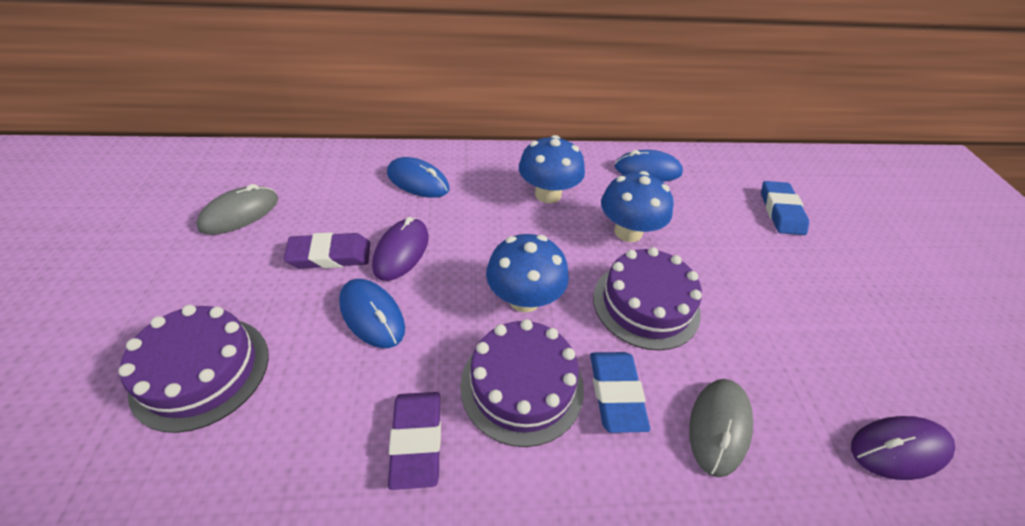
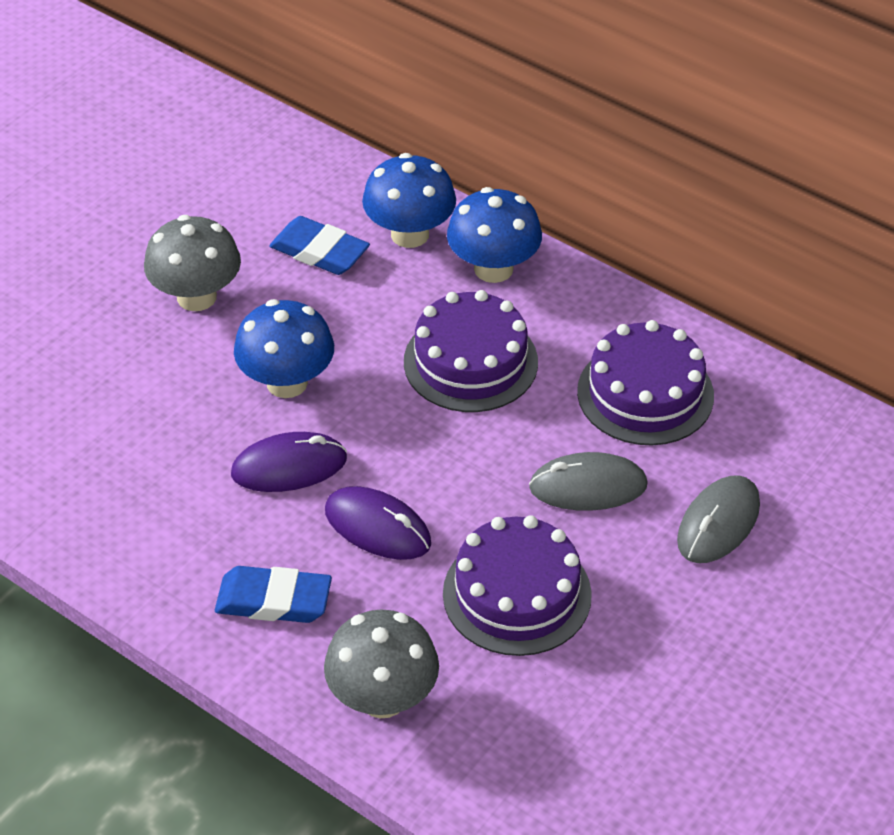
blue mouse: [339,279,405,348] [387,157,449,198] [615,150,683,182] = 3 -> none = 0
grey mushroom: none = 0 -> [144,215,241,311] [324,610,439,718] = 2
purple eraser: [284,232,370,269] [388,392,441,490] = 2 -> none = 0

